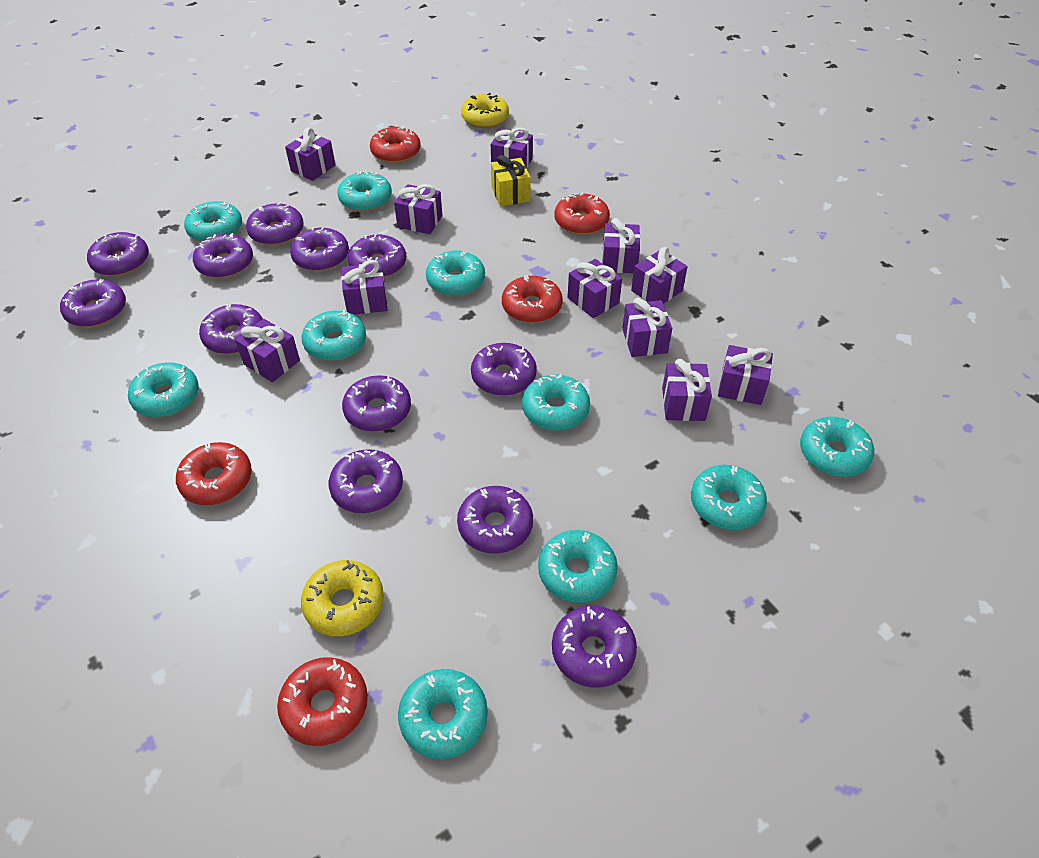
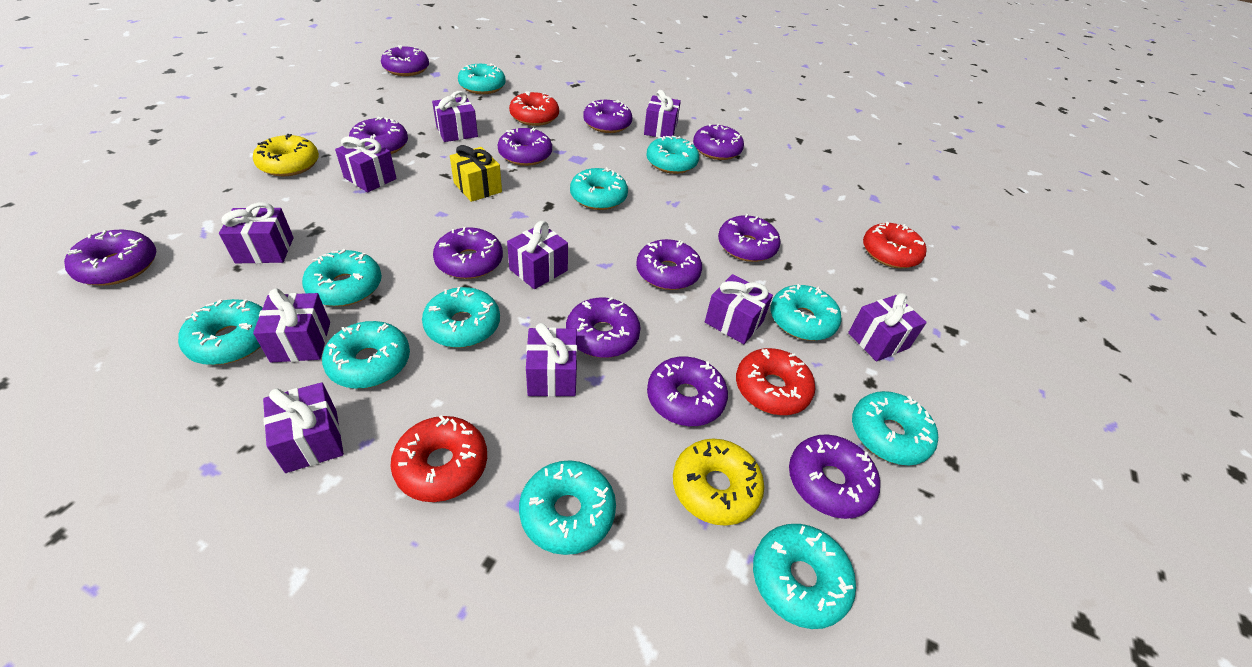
purple gift: [235,319,300,382] [285,127,335,181] [341,260,387,315] [394,184,443,234] [491,127,533,168] [567,259,622,318] [602,218,640,273] [622,298,672,357] [631,247,688,304] [662,359,712,421] [718,345,773,405] = 11 -> [219,202,294,263] [253,288,330,362] [263,382,344,473] [335,136,397,193] [432,91,478,142] [507,221,568,289] [526,323,577,397] [644,90,681,137] [705,274,773,344] [848,293,927,361] = 10
red donut: [176,442,252,505] [277,657,368,746] [370,126,421,163] [502,275,563,323] [555,192,610,235] = 5 -> [390,415,487,502] [509,91,559,126] [736,348,815,415] [863,221,927,268] = 4
turquoise donut: [128,363,199,417] [184,201,242,242] [302,310,366,361] [337,171,392,212] [398,669,488,759] [426,250,485,296] [522,374,590,431] [538,530,618,603] [691,465,767,530] [800,417,874,477] = 10 -> [178,299,263,365] [302,249,382,306] [322,321,410,389] [422,287,500,348] [458,63,506,94] [519,460,616,555] [570,167,628,210] [646,136,699,174] [753,524,856,629] [770,284,842,341] [852,391,938,465] = 11

